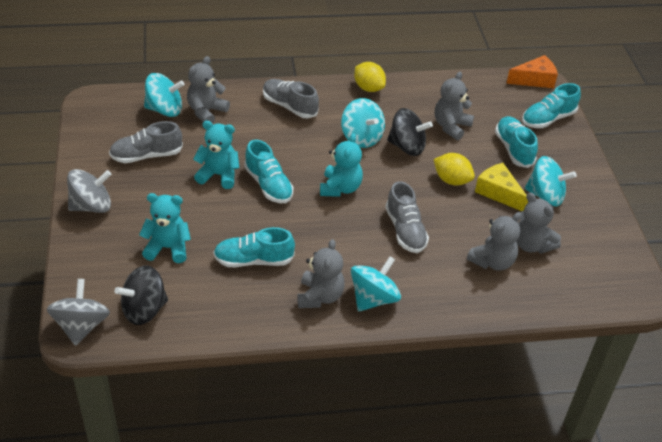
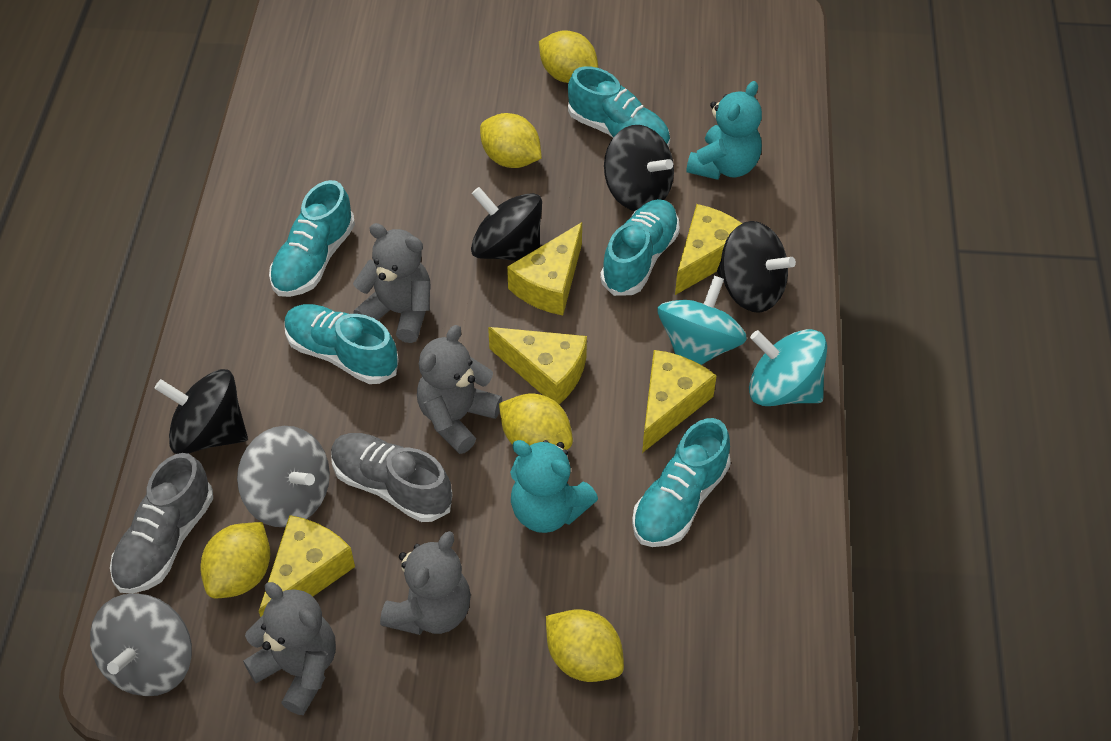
black spinning top: [115,265,168,325] [387,108,433,156] = 2 -> [155,369,248,454] [471,187,542,261] [604,125,674,211] [717,221,796,313] = 4
grey shoe: [109,121,183,163] [263,79,319,118] [385,181,429,253] = 3 -> [110,453,213,594] [331,433,452,522] = 2
grey teddy bear: [187,56,230,123] [297,239,345,308] [435,72,474,140] [467,212,522,271] [516,192,561,254] = 5 -> [243,582,336,715] [353,223,430,343] [380,531,471,635] [417,325,502,454] = 4
orange cheese: [506,55,558,88] = 1 -> none = 0
turquoise shoe: [213,227,295,267] [244,140,293,203] [495,116,538,168] [522,83,581,128] = 4 -> [269,180,355,297] [284,304,399,384] [568,66,670,147] [600,199,680,296] [632,418,731,547] = 5
turquoise spinning top: [144,73,184,117] [341,98,385,148] [351,256,401,311] [525,156,577,207] = 4 -> [658,276,747,365] [749,329,827,406] = 2
turquoise teddy bear: [139,193,191,263] [193,121,240,189] [320,133,363,197] = 3 -> [510,440,598,533] [686,81,762,180] = 2
yellow cheese: [475,163,528,211] = 1 -> [259,515,355,617] [488,327,587,404] [507,222,582,315] [642,350,717,453] [675,204,742,295] = 5
yellow lemon: [354,62,386,92] [433,153,475,186] = 2 -> [200,522,270,598] [480,113,542,168] [499,393,573,450] [539,30,598,83] [546,609,624,682] = 5

